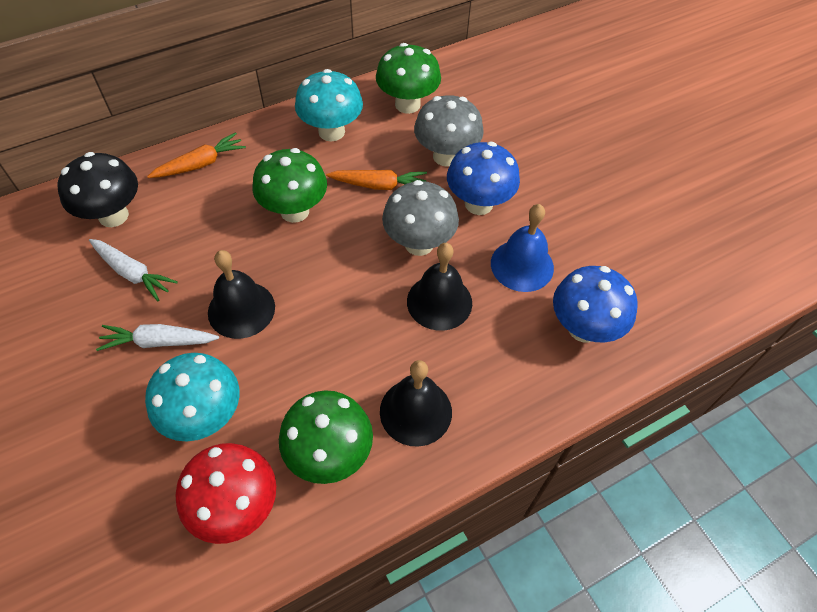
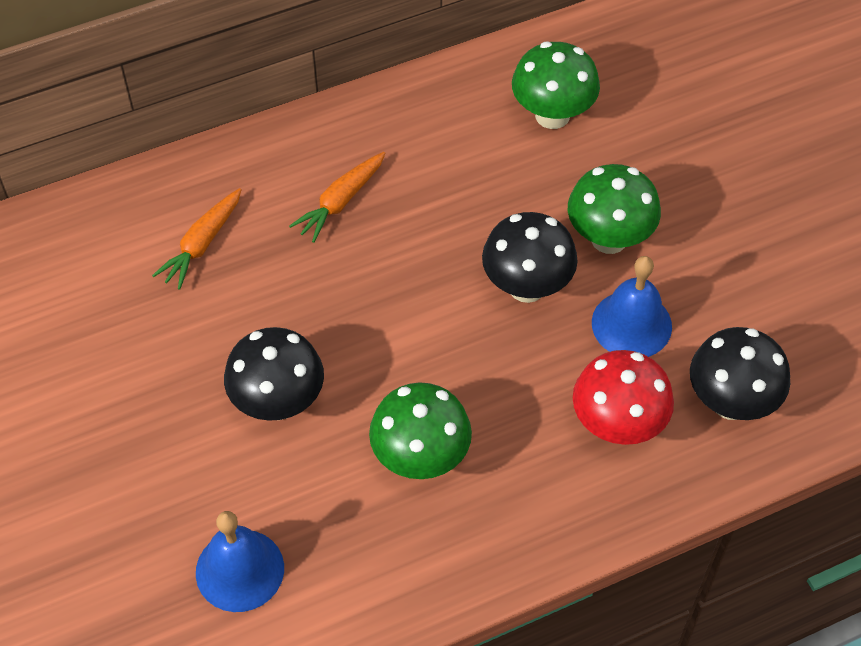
black bell: [208,250,275,339] [380,360,452,447] [407,243,472,331] = 3 -> none = 0
black mushroom: [57,152,138,227] = 1 -> [224,327,324,421] [482,212,578,303] [690,327,790,420] = 3
blue bell: [491,204,554,292] = 1 -> [196,511,284,612] [592,256,672,357] = 2
blue mushroom: [447,142,520,215] [553,266,638,342] = 2 -> none = 0
grey mushroom: [382,180,459,256] [414,95,484,167] = 2 -> none = 0
turquoise mushroom: [145,353,239,441] [295,69,363,141] = 2 -> none = 0
white carrot: [89,239,178,302] [96,324,219,351] = 2 -> none = 0

